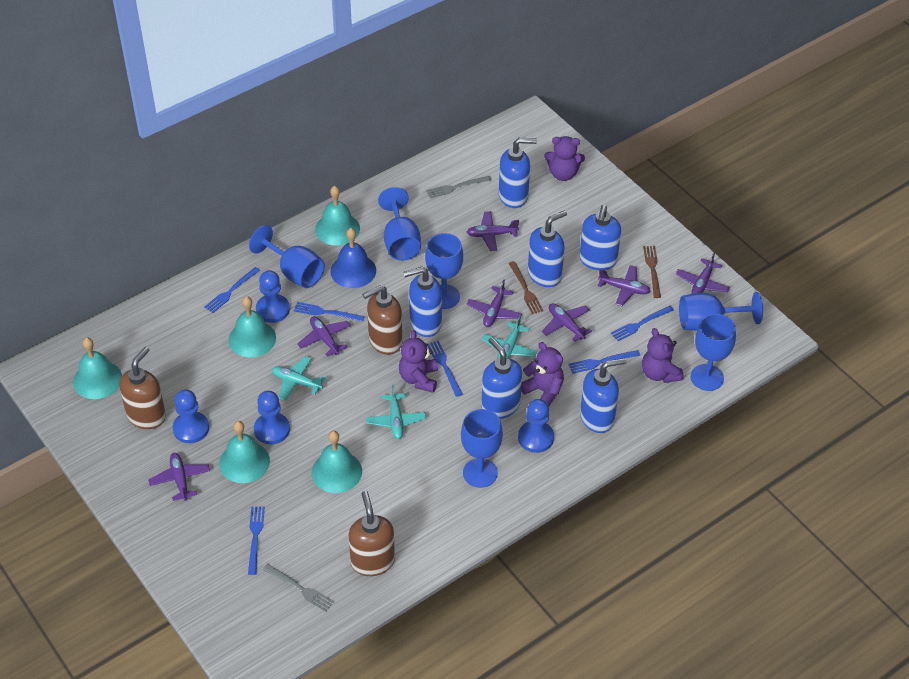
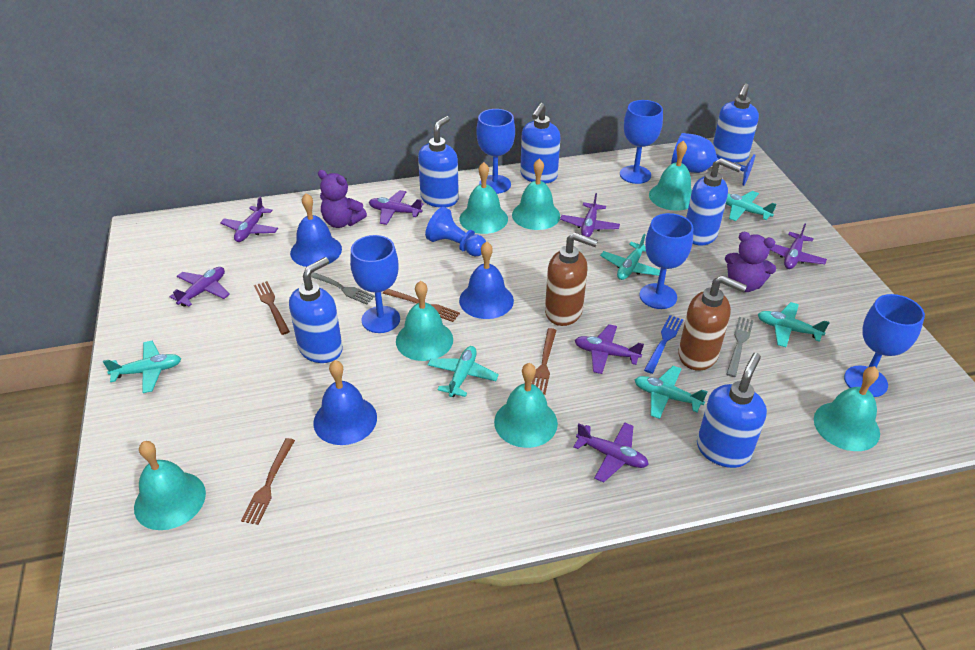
blue bell: [330,228,376,288] = 1 -> [290,193,342,267] [313,360,377,445] [459,241,514,319] = 3
blue fork: [204,267,260,313] [248,507,265,575] [294,302,365,322] [427,341,463,397] [568,350,640,374] [611,306,674,341] = 6 -> [644,315,683,374] = 1
blue pawn: [173,390,209,443] [254,391,290,444] [256,270,290,323] [518,399,554,453] = 4 -> [425,207,486,257] = 1
brown fork: [508,261,543,314] [643,246,661,298] = 2 -> [241,438,295,525] [254,281,290,335] [383,289,460,322] [532,328,557,395] = 4
brown soap dispenser: [119,347,166,429] [348,491,395,576] [362,285,402,355] = 3 -> [545,233,598,326] [678,275,747,371] = 2
purple teddy bear: [399,330,438,393] [521,342,564,407] [544,136,585,181] [642,328,684,383] = 4 -> [318,170,367,228] [725,232,776,292] = 2
turquoise bell: [73,338,122,399] [219,421,270,483] [228,296,276,357] [311,431,362,493] [315,186,360,246] = 5 -> [134,441,206,530] [396,281,453,361] [459,162,508,234] [494,363,558,448] [512,159,560,230] [649,141,692,211] [814,366,880,451] = 7
turquoise plane: [272,356,326,401] [366,385,426,439] [481,315,537,359] = 3 -> [103,341,181,393] [427,346,499,397] [600,234,660,280] [635,366,708,419] [726,191,777,221] [758,302,830,347] = 6

